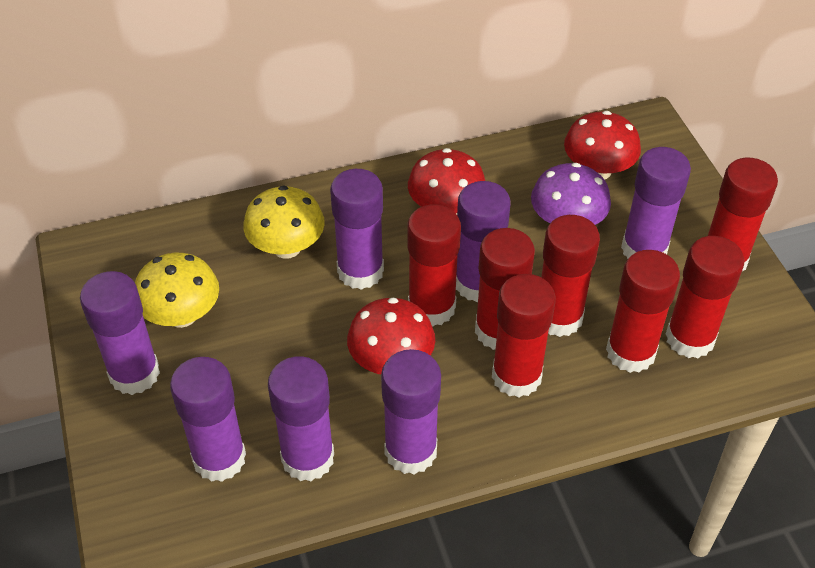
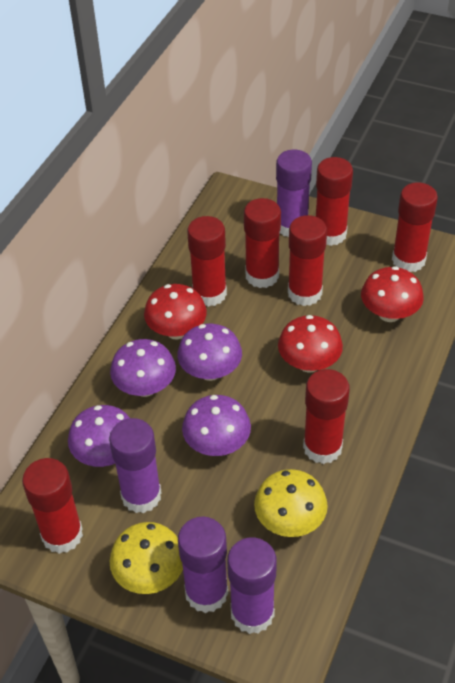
purple glue stick: [80,271,160,395] [170,357,246,482] [268,356,334,482] [330,169,384,290] [381,349,441,475] [456,181,511,302] [621,147,691,259] = 7 -> [109,418,162,513] [178,517,228,613] [227,537,277,634] [276,149,312,237] = 4
purple mushroom: [531,163,611,225] = 1 -> [68,405,130,467] [110,339,176,397] [177,324,242,381] [182,395,251,456] = 4

